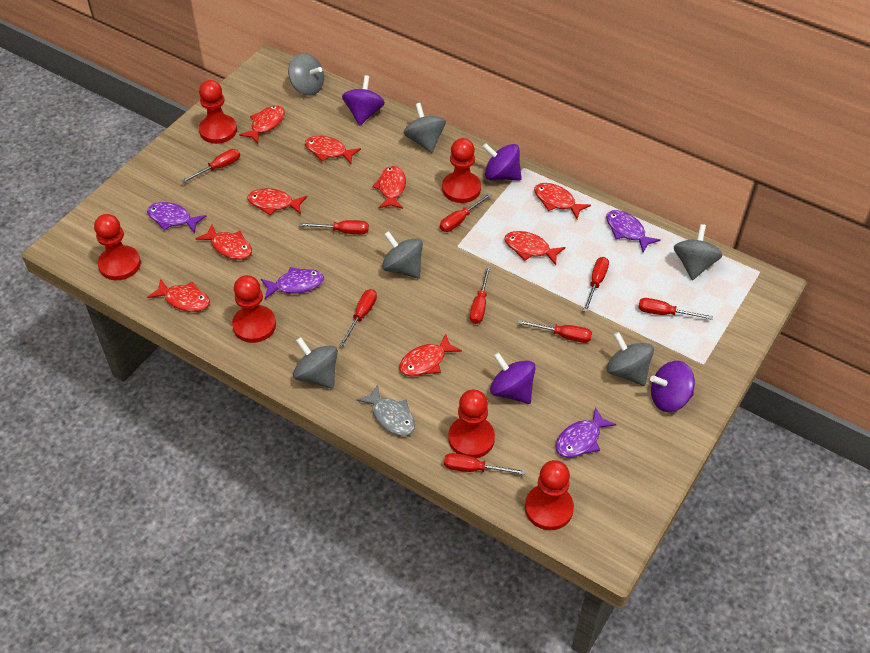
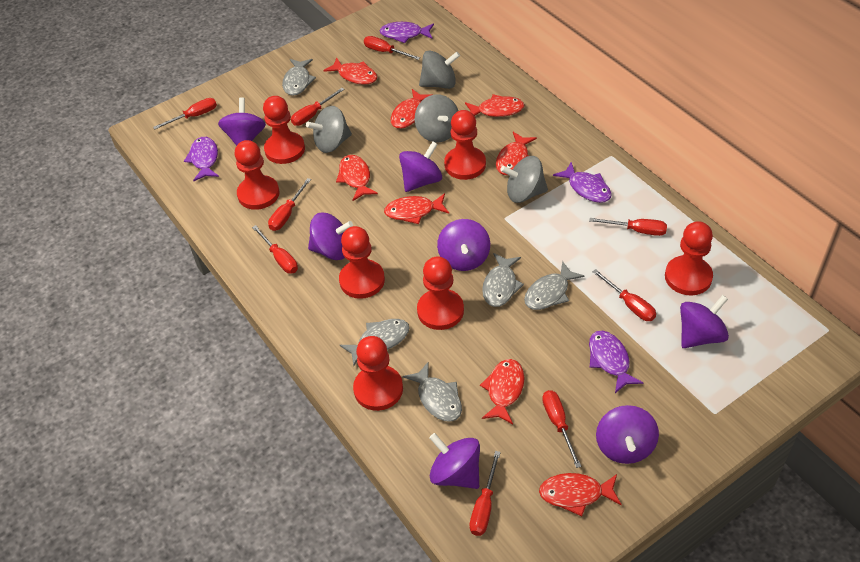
grey fish: [356,384,415,436] = 1 -> [282,59,316,96] [340,319,410,366] [403,362,462,422] [482,253,524,307] [524,261,585,310] = 5
grey spinning top: [288,53,324,96] [293,337,338,389] [382,231,423,278] [403,103,446,153] [606,332,654,386] [674,224,722,280] = 6 -> [306,106,352,153] [415,95,458,142] [419,50,460,89] [500,156,548,203] = 4
purple spinning top: [342,75,385,126] [482,143,522,181] [490,352,536,404] [650,361,695,412] = 4 -> [218,97,266,146] [308,213,353,260] [399,141,442,192] [429,433,480,489] [437,219,490,271] [596,405,659,464] [680,295,729,348] = 7
red fish: [147,279,210,312] [196,224,252,260] [239,105,285,144] [247,188,307,215] [305,136,361,164] [372,166,406,209] [399,333,462,376] [504,231,566,265] [534,183,591,219] = 9 -> [323,58,377,85] [336,155,378,201] [384,193,449,224] [391,89,431,129] [465,94,525,117] [480,359,524,424] [496,132,537,175] [539,473,622,516] = 8
red pawn: [94,214,141,280] [199,80,237,144] [232,275,276,343] [442,138,481,203] [448,390,495,458] [525,460,574,530] = 6 -> [235,140,280,210] [263,96,305,164] [339,226,385,299] [353,336,403,411] [417,256,464,330] [444,110,486,180] [665,221,713,295] = 7

